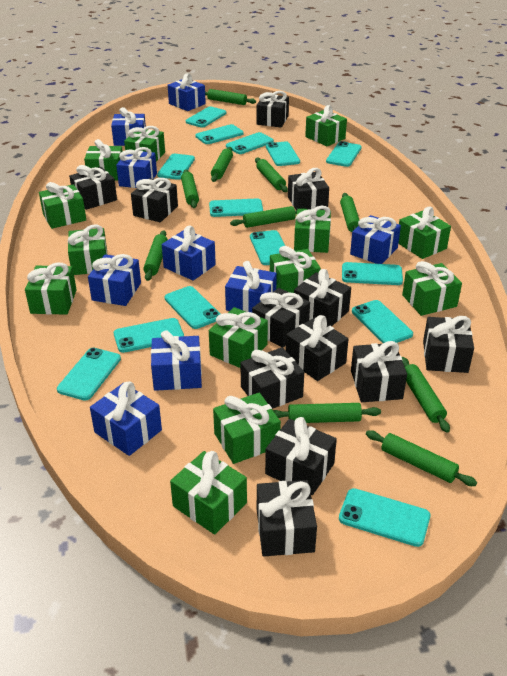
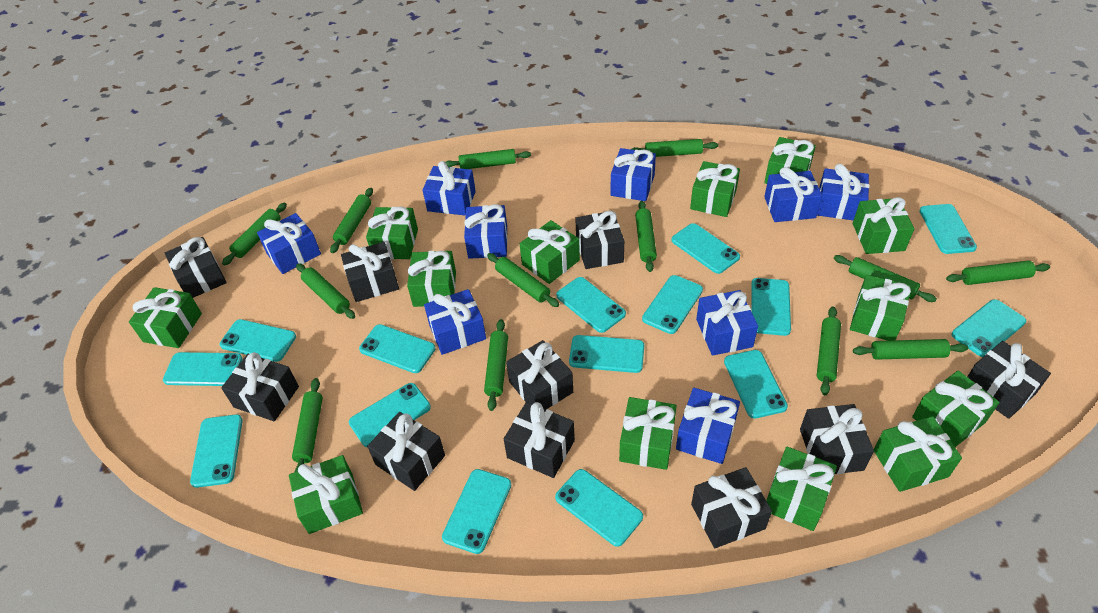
black gift: [69,165,117,210] [131,178,178,222] [240,347,304,409] [252,288,310,347] [256,91,289,127] [257,480,317,556] [265,417,337,495] [286,315,348,381] [288,168,329,210] [294,269,351,326] [351,341,407,402] [423,316,474,373] = 12 -> [165,237,227,298] [221,352,299,421] [341,242,399,302] [367,412,445,491] [504,402,575,478] [506,340,573,409] [575,211,624,269] [691,467,772,548] [800,404,874,474] [967,341,1051,419] = 10
green rolling pin: [143,230,168,281] [181,169,199,208] [205,89,256,105] [211,147,233,182] [230,206,306,228] [255,158,288,192] [273,403,381,423] [340,193,359,232] [366,430,477,486] [402,357,450,433] = 10 -> [222,203,287,266] [292,378,323,472] [296,263,355,319] [330,188,373,253] [445,149,531,169] [484,319,508,411] [487,253,559,307] [630,139,718,157] [635,201,657,272] [817,307,841,395] [834,255,937,302] [853,339,968,360] [946,260,1050,285] = 13
turquoise phone: [57,348,121,401] [114,318,184,353] [157,154,195,180] [165,286,220,329] [186,106,226,128] [196,124,244,144] [209,198,263,217] [226,132,274,154] [250,230,285,265] [266,141,300,166] [326,141,362,167] [339,488,431,547] [342,262,403,285] [352,300,413,343] = 14 -> [163,352,242,386] [190,414,243,488] [220,319,296,362] [349,383,431,447] [359,324,435,373] [442,469,511,554] [555,469,643,547] [556,277,626,333] [569,335,644,373] [642,275,703,334] [671,223,740,274] [724,350,788,418] [751,278,791,336] [919,204,977,254] [952,299,1026,357] = 15

